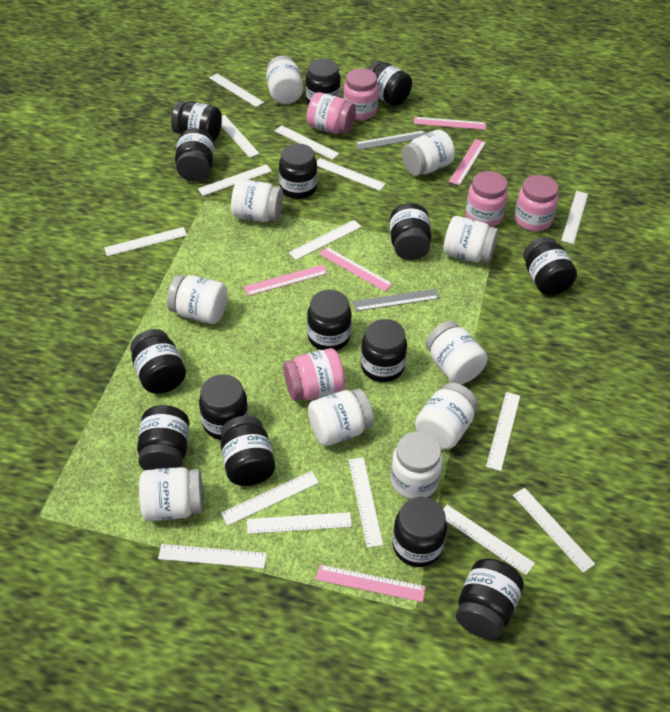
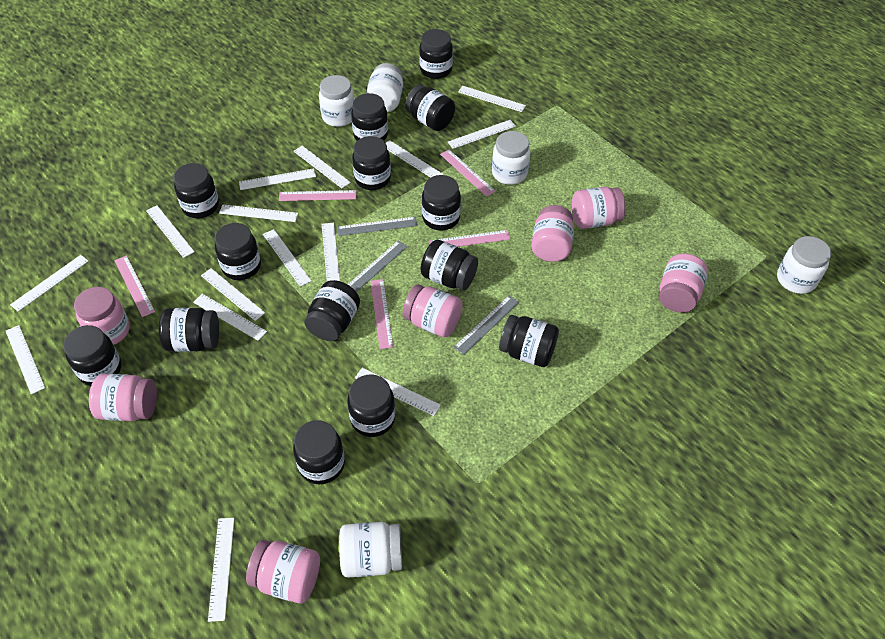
black jar: [130,329,186,394] [137,405,189,470] [171,101,222,141] [175,128,215,181] [199,374,249,440] [220,416,275,486] [279,144,317,199] [306,59,341,105] [307,290,352,351] [361,319,407,382] [367,61,412,106] [390,203,431,260] [392,497,447,567] [456,558,524,639] [523,237,577,295] = 15 -> [63,325,122,386] [159,308,219,352] [174,163,219,218] [215,223,261,280] [293,420,345,484] [304,280,360,341] [347,374,395,437] [351,93,388,141] [352,136,391,190] [405,85,455,131] [419,29,453,79] [421,240,478,291] [422,175,461,230] [499,315,559,367] = 14
grey ruler: [353,289,439,311] [355,131,426,150] = 2 -> [337,217,417,236] [347,241,407,292] [454,296,519,355] = 3
pink jar: [283,348,345,401] [307,92,356,134] [343,68,379,120] [465,171,508,227] [514,175,558,231] = 5 -> [74,287,130,345] [89,374,157,421] [246,540,320,603] [403,284,463,337] [531,205,574,262] [572,187,626,229] [659,254,708,313] = 7
white jar: [139,467,203,521] [167,275,227,324] [231,179,283,222] [266,56,303,104] [308,388,374,446] [391,432,443,499] [402,130,455,176] [415,382,478,449] [426,321,487,384] [443,216,498,263] = 10 -> [319,75,355,127] [339,522,402,578] [366,63,403,112] [492,131,530,185] [777,236,831,294] = 5

